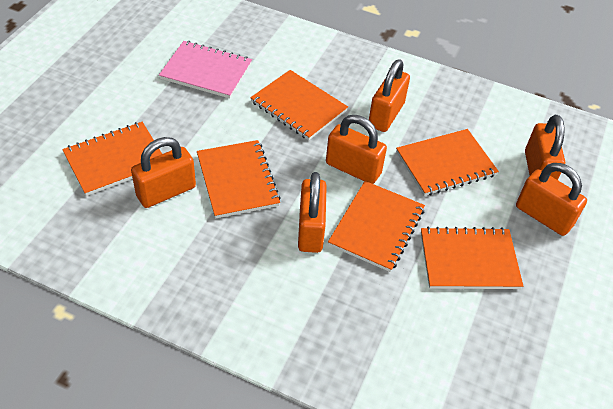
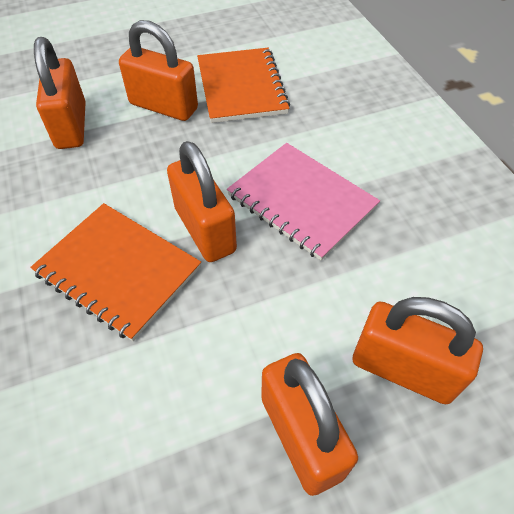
orange notebook: [62,122,162,196] [197,140,281,218] [250,70,348,140] [328,181,425,272] [396,129,499,196] [421,227,523,289] = 6 -> [30,203,201,341] [197,48,290,123] = 2
orange padlock: [131,137,196,208] [298,172,327,253] [326,115,387,184] [369,59,410,132] [516,163,587,236] [525,115,565,180] = 6 -> [34,37,85,149] [119,20,198,121] [167,141,237,262] [261,353,358,496] [352,297,483,404] = 5

